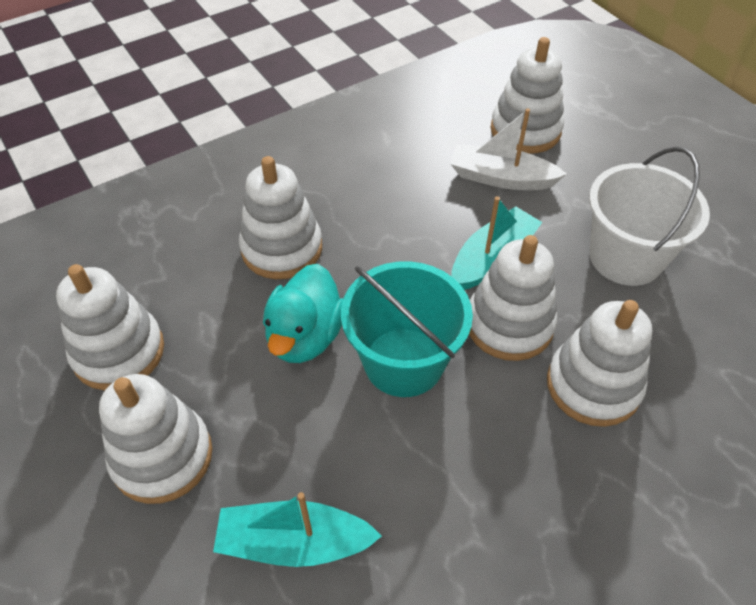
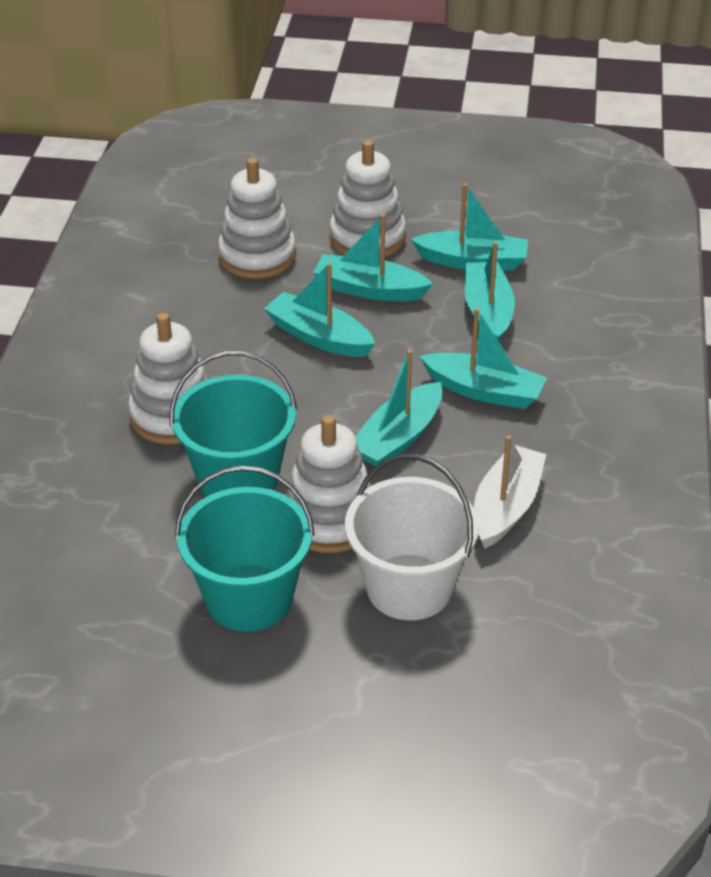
turquoise boat: [213,492,382,567] [451,196,542,290] = 2 -> [264,263,375,357] [313,214,433,301] [355,350,442,466] [411,183,528,271] [420,308,547,409] [464,242,515,342] = 6
turquoise bucket: [341,261,473,397] = 1 -> [170,351,297,497] [175,465,315,632] = 2
turquoise duck: [263,264,343,363] = 1 -> none = 0
white stacking toy: [56,264,164,391] [99,374,212,504] [239,156,322,279] [469,235,557,361] [491,37,564,154] [547,300,652,427] = 6 -> [128,313,209,444] [218,158,296,279] [286,415,372,553] [329,140,406,259] = 4

